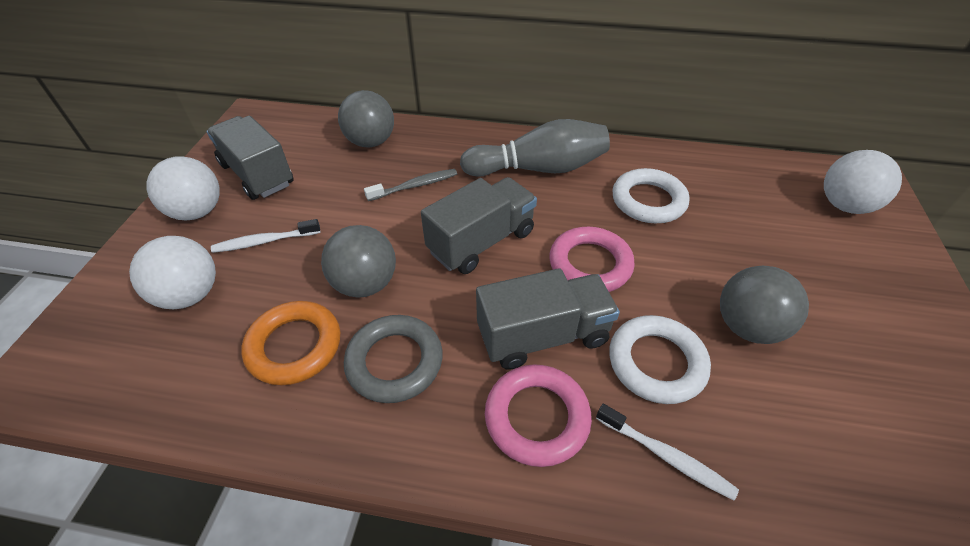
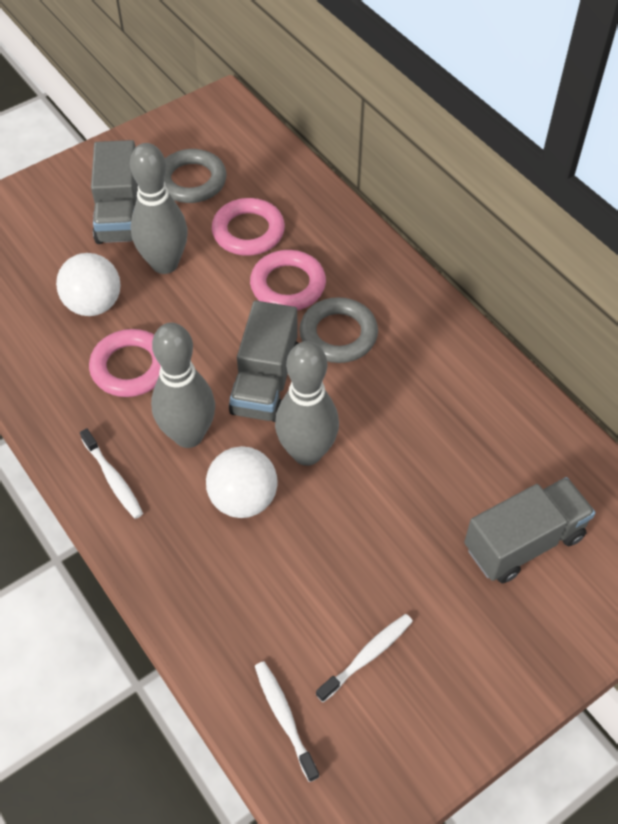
grey ball: [321,225,396,298] [338,90,394,148] [720,266,809,344] = 3 -> none = 0
grey bowling pin: [460,119,610,177] = 1 -> [130,143,188,274] [151,323,215,448] [275,341,339,466] = 3
grey ring: [344,315,443,403] = 1 -> [164,149,226,203] [299,297,378,363] = 2
grey toothbrush: [364,169,457,201] = 1 -> none = 0
orange ring: [241,301,340,385] = 1 -> none = 0
pink ring: [485,364,592,467] [549,227,635,292] = 2 -> [89,329,160,397] [212,198,285,256] [250,250,326,310] = 3
white ball: [129,236,216,309] [146,156,220,221] [824,150,902,214] = 3 -> [56,253,121,316] [206,446,277,518] = 2
white ring: [609,315,711,404] [612,168,689,223] = 2 -> none = 0
white toothbrush: [211,219,320,253] [596,404,739,500] = 2 -> [80,428,143,519] [255,661,319,782] [316,614,413,702] = 3

